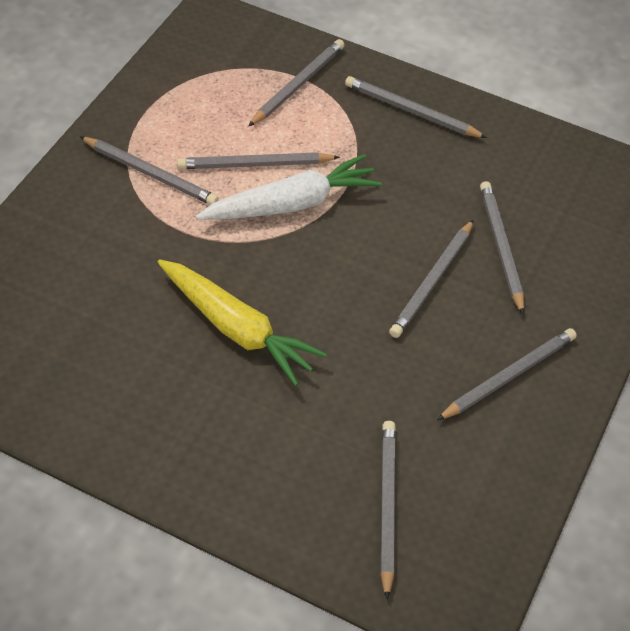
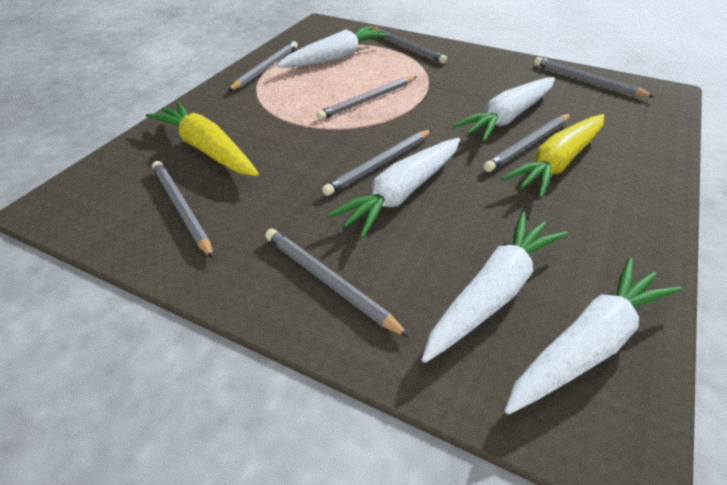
white carrot: [196,154,382,220] = 1 -> [277,26,389,68] [327,138,460,238] [422,211,568,363] [452,77,555,142] [505,257,682,415] = 5
yellow carrot: [157,259,327,386] = 1 -> [146,101,259,176] [501,114,604,198] = 2

